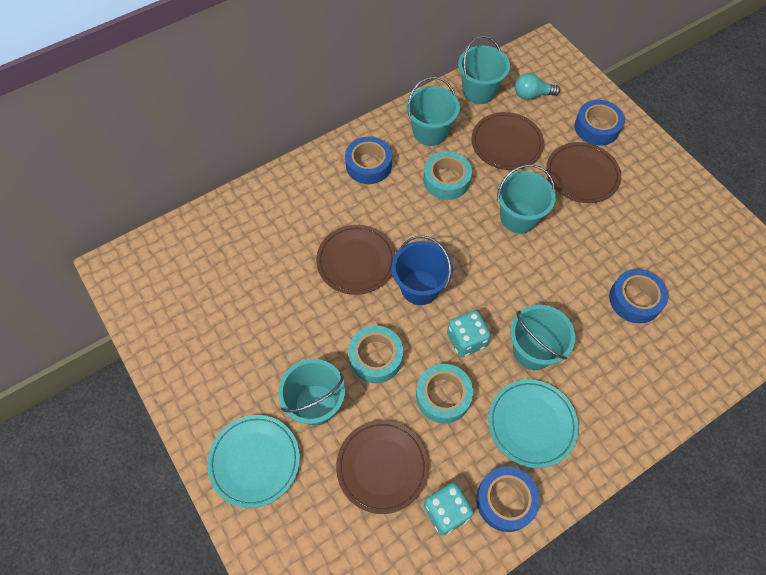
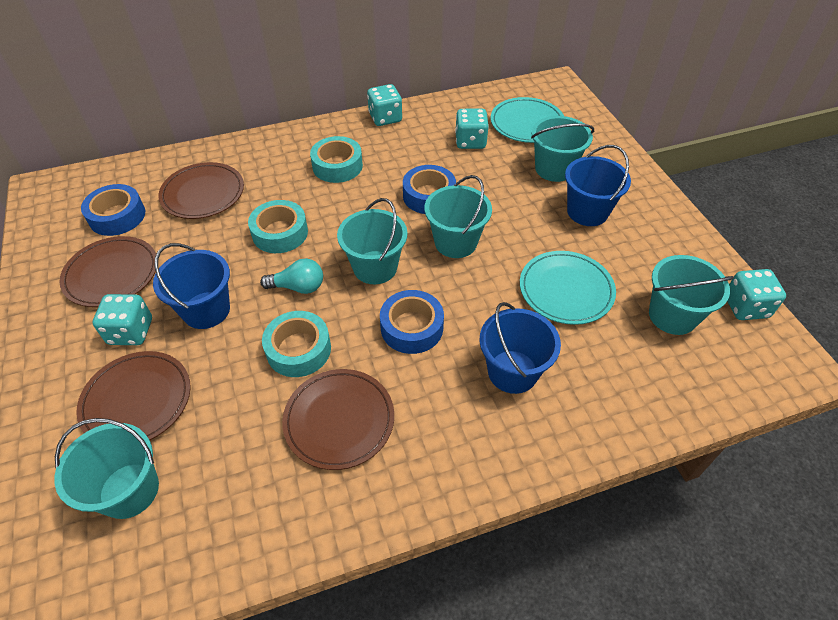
blue bucket: [392,236,453,305] = 1 -> [153,243,230,329] [480,302,561,394] [565,145,631,226] = 3
blue tape: [345,136,392,184] [476,467,540,532] [575,100,625,145] [609,269,668,323] = 4 -> [81,184,145,236] [380,290,444,354] [403,165,456,214] = 3
turquoise dice: [424,482,474,535] [447,310,491,357] = 2 -> [93,294,152,345] [367,84,402,126] [455,109,489,149] [727,269,786,320] = 4

